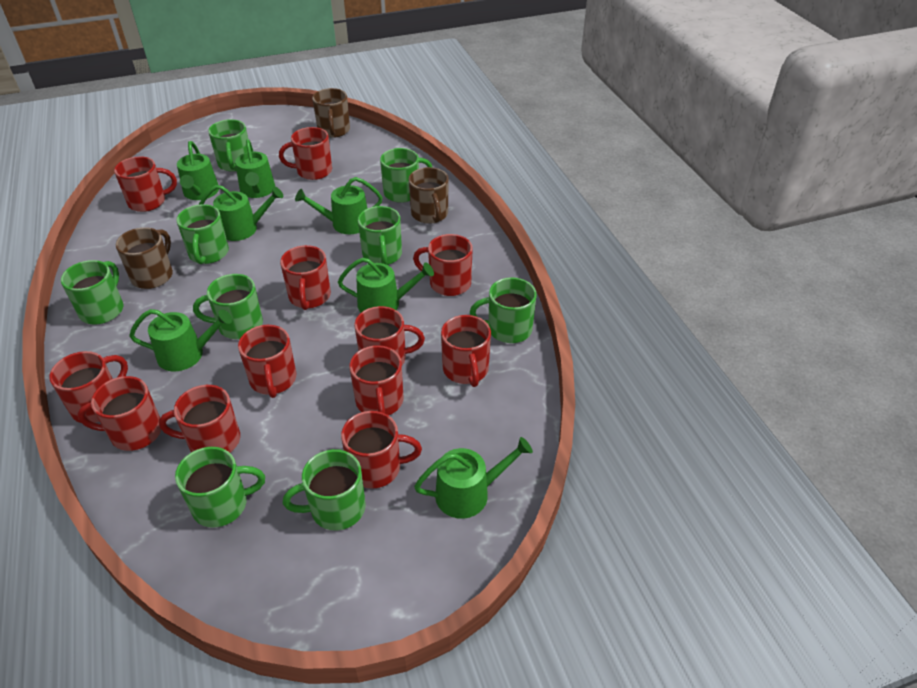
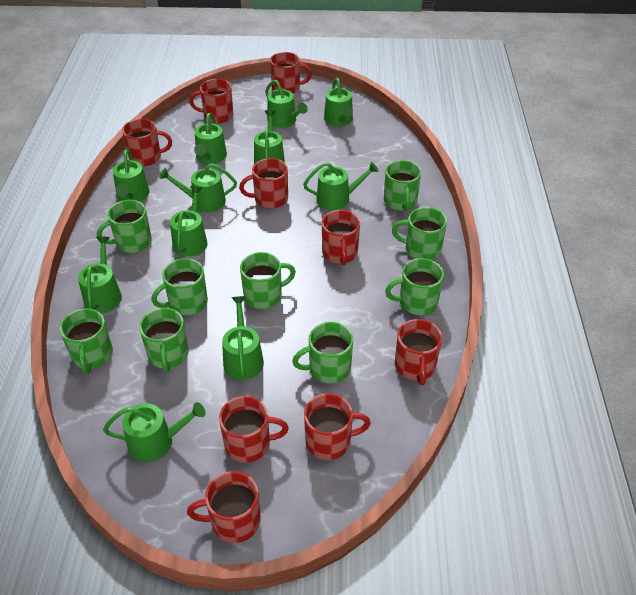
brown mug: [116,227,173,289] [312,88,350,138] [409,167,448,224] = 3 -> none = 0
green watering can: [129,309,232,371] [177,141,219,200] [199,185,283,241] [235,139,275,198] [295,177,382,234] [338,258,434,312] [414,437,533,519] = 7 -> [78,236,122,313] [103,402,206,462] [113,150,149,202] [159,163,237,212] [170,186,208,257] [194,113,227,164] [222,296,264,380] [254,110,285,164] [265,80,308,128] [303,162,379,210] [324,78,353,127] = 11
red mug: [49,351,128,423] [77,376,161,451] [114,156,177,212] [159,385,240,453] [238,325,296,398] [279,127,332,180] [280,245,331,310] [341,411,422,489] [349,345,403,415] [354,306,425,365] [413,234,473,296] [441,315,491,387] = 12 -> [122,119,172,166] [187,471,261,543] [189,79,233,123] [219,396,289,463] [239,158,288,209] [270,52,312,93] [304,394,371,460] [322,210,360,265] [395,319,442,385] = 9

